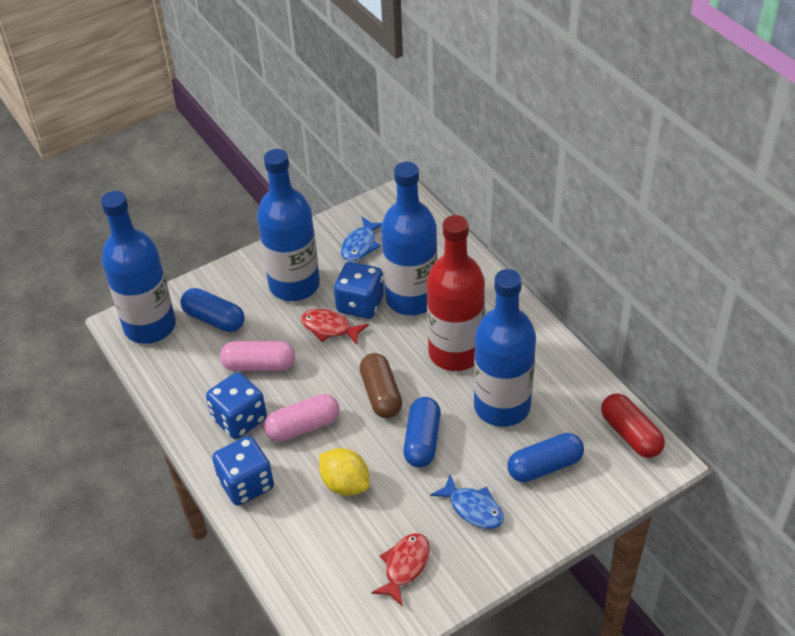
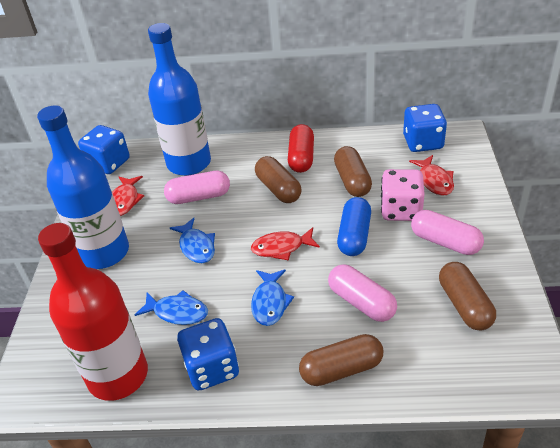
blue bottle: [101,191,176,344] [257,149,320,301] [381,162,437,315] [474,269,536,427] = 4 -> [37,105,129,269] [148,23,211,176] = 2
blue capsule: [180,288,245,332] [403,397,441,468] [508,433,584,482] = 3 -> [337,197,371,256] = 1
blue fish: [341,217,382,261] [430,474,504,529] = 2 -> [135,290,208,325] [170,218,215,263] [251,269,294,326] = 3
brown capsule: [360,353,402,418] = 1 -> [255,156,302,203] [299,334,383,386] [334,146,372,197] [439,262,496,330] = 4
pink capsule: [220,341,295,371] [264,394,340,442] = 2 -> [164,171,230,204] [328,264,397,322] [411,210,484,255] = 3
pink dice: none = 0 -> [381,169,425,221] = 1
red fish: [301,309,369,345] [371,533,430,606] = 2 -> [112,176,144,216] [251,227,320,260] [409,155,454,196] = 3
yellow lemon: [319,448,369,496] = 1 -> none = 0

